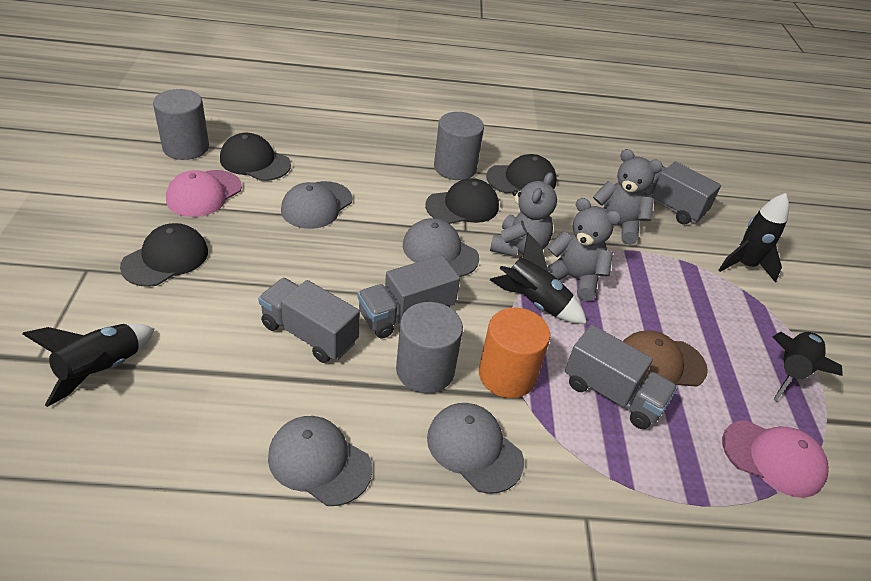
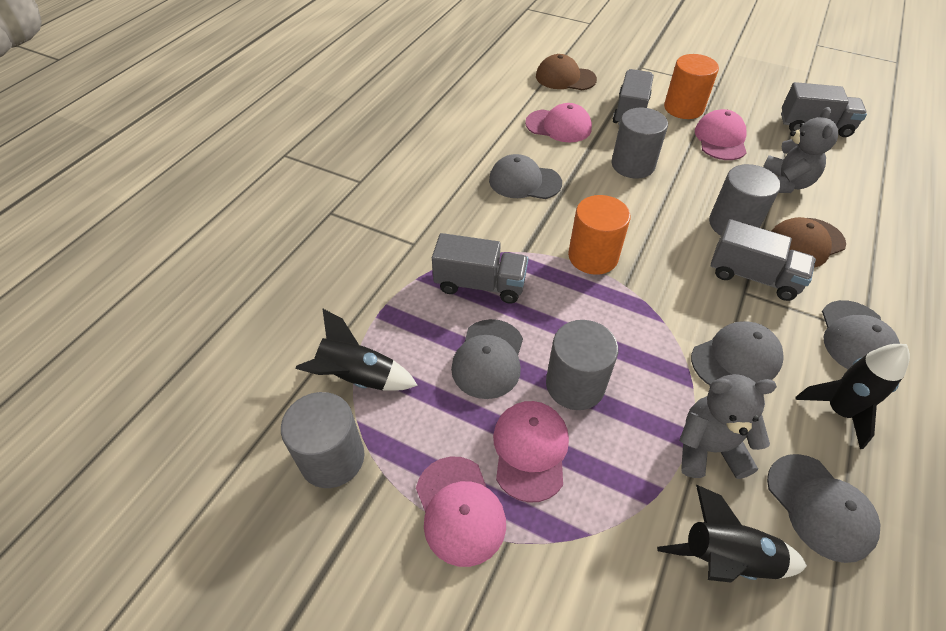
black cap: [120,223,208,287] [220,133,291,181] [425,178,499,224] [486,154,557,193] = 4 -> none = 0
black rocket: [22,324,154,407] [490,232,587,324] [718,193,789,283] [772,332,843,402] = 4 -> [295,308,418,391] [657,485,807,583] [795,344,910,449] = 3
brown cap: [623,330,708,387] = 1 -> [536,54,597,90] [772,217,846,267] = 2
grey cap: [268,416,372,506] [281,181,352,229] [403,218,479,277] [427,403,524,494] = 4 -> [451,319,523,399] [489,154,562,199] [691,321,784,385] [767,454,880,563] [822,300,900,369] = 5
grey cylinder: [153,89,209,160] [396,302,463,393] [434,112,484,180] = 3 -> [281,392,364,488] [546,320,618,410] [611,108,668,178] [709,164,781,236] = 4
grey teddy bear: [490,172,557,257] [547,198,621,301] [593,149,663,245] = 3 -> [679,374,777,479] [763,107,838,193] = 2
orange cylinder: [479,308,550,398] = 1 -> [568,195,630,275] [664,54,719,119] = 2
pink cap: [166,170,242,217] [722,420,829,498] = 2 -> [416,457,506,567] [493,401,569,503] [525,103,592,142] [695,109,747,160] = 4

